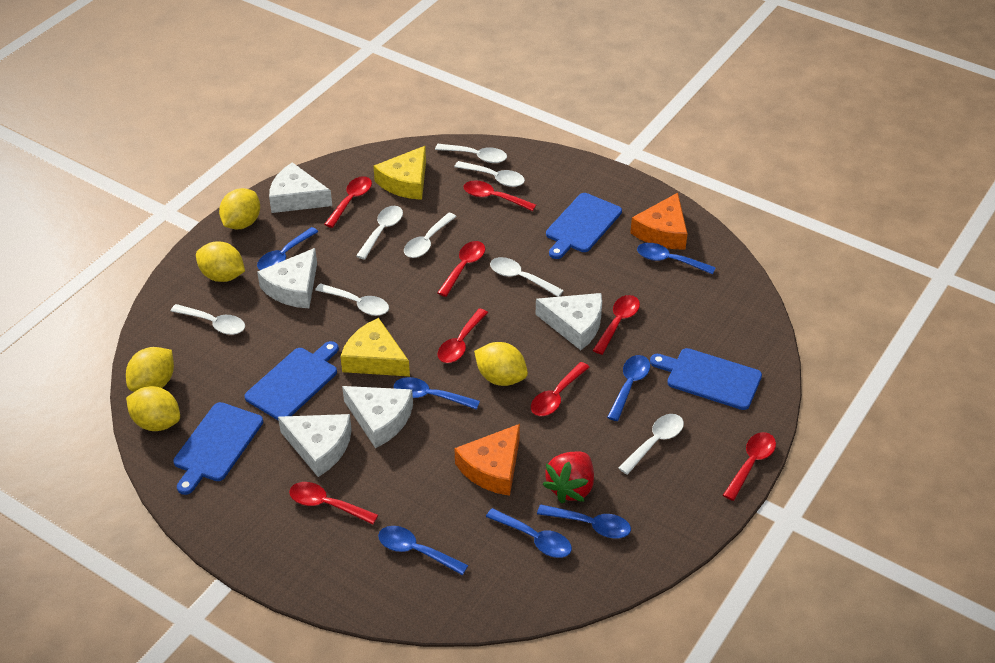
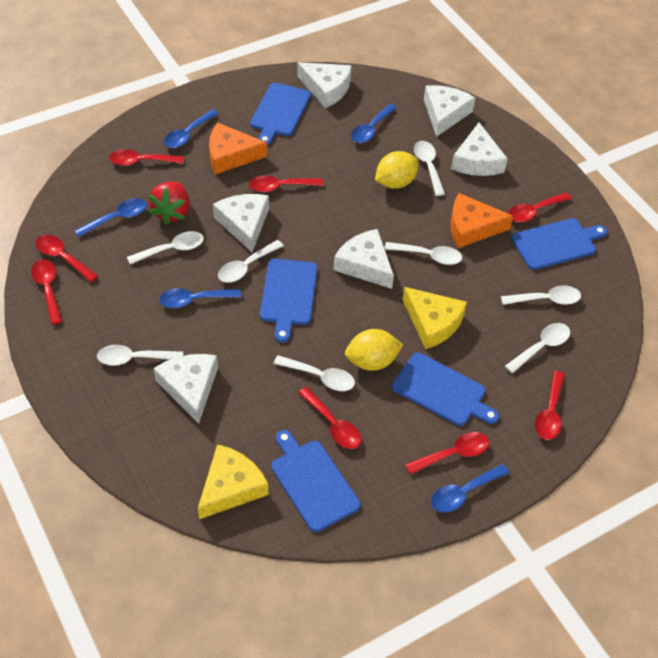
blue cutting board: [173,402,263,495] [244,341,339,421] [546,193,622,259] [650,348,762,410] = 4 -> [250,83,311,146] [260,259,318,343] [271,430,361,532] [392,352,499,426] [511,218,607,270] = 5
blue spoon: [257,227,318,270] [378,526,468,575] [394,377,480,410] [486,508,572,558] [537,504,631,538] [607,355,650,421] [637,243,716,275] = 7 -> [74,198,147,237] [159,288,241,308] [164,109,219,148] [351,104,397,143] [431,464,509,513] = 5
white cheese: [257,248,317,308] [269,162,332,213] [278,414,352,477] [342,386,413,448] [536,293,602,350] = 5 -> [154,354,218,424] [213,194,269,252] [297,62,352,108] [333,229,394,289] [424,85,475,137] [451,123,508,176] = 6
yellow lemon: [126,347,174,392] [126,386,180,431] [196,241,245,282] [219,188,260,229] [474,342,528,386] = 5 -> [345,329,403,371] [375,151,419,189] = 2

